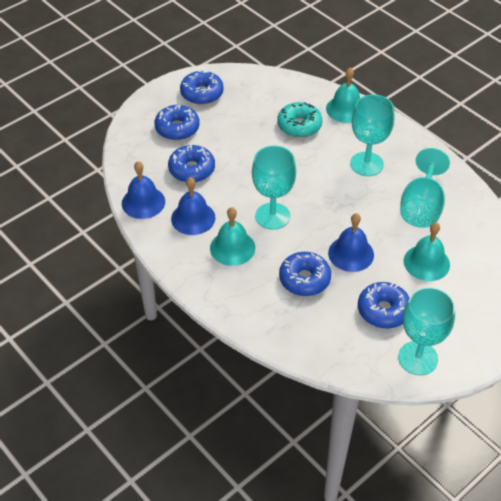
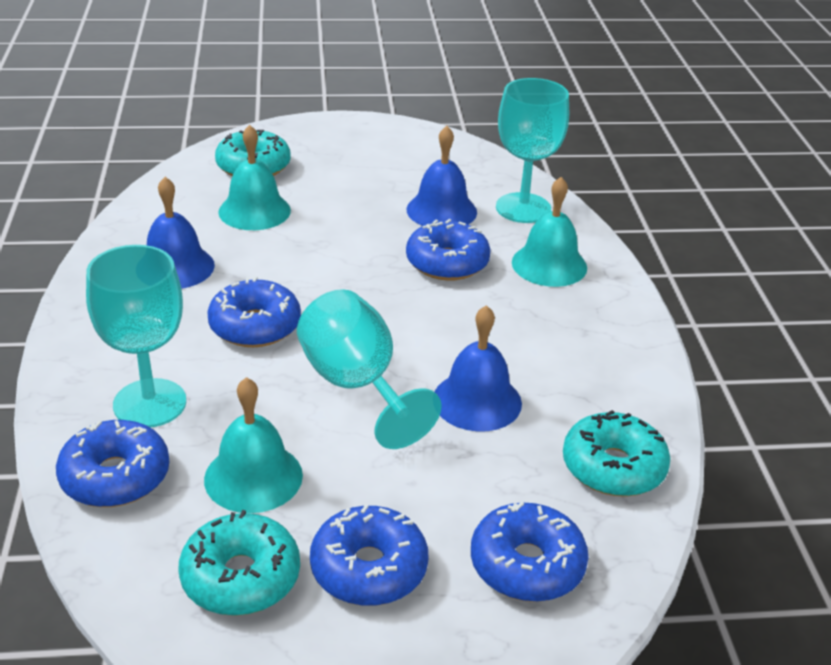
turquoise donut: [277,102,322,138] = 1 -> [178,510,300,616] [215,130,291,176] [563,410,670,497] = 3
turquoise goblet: [252,146,296,230] [350,94,394,176] [398,287,455,375] [400,148,450,228] = 4 -> [86,245,186,427] [297,289,442,449] [496,78,569,223] = 3

